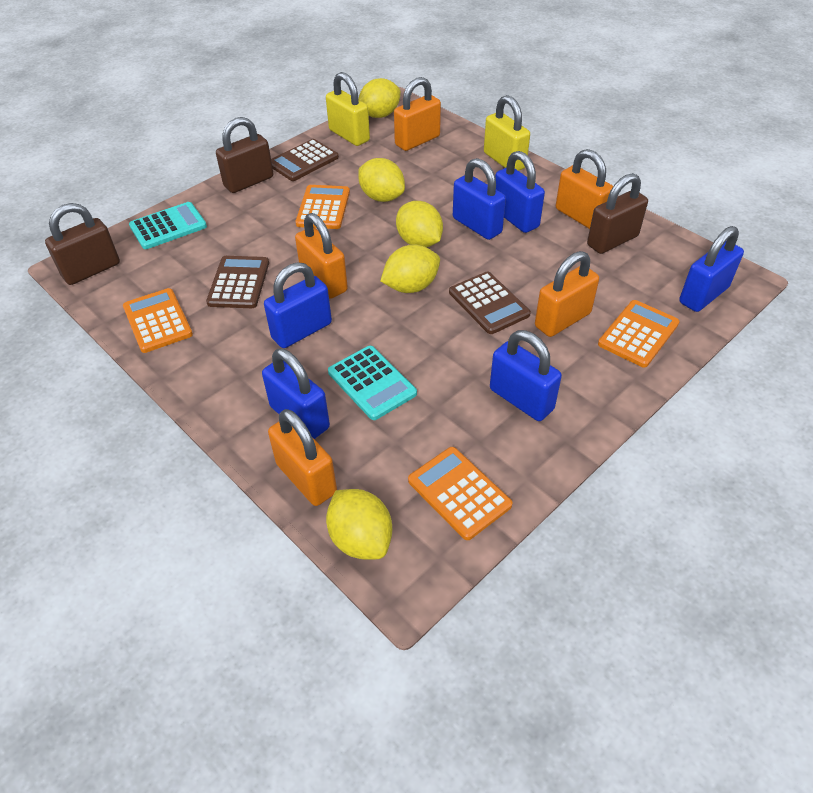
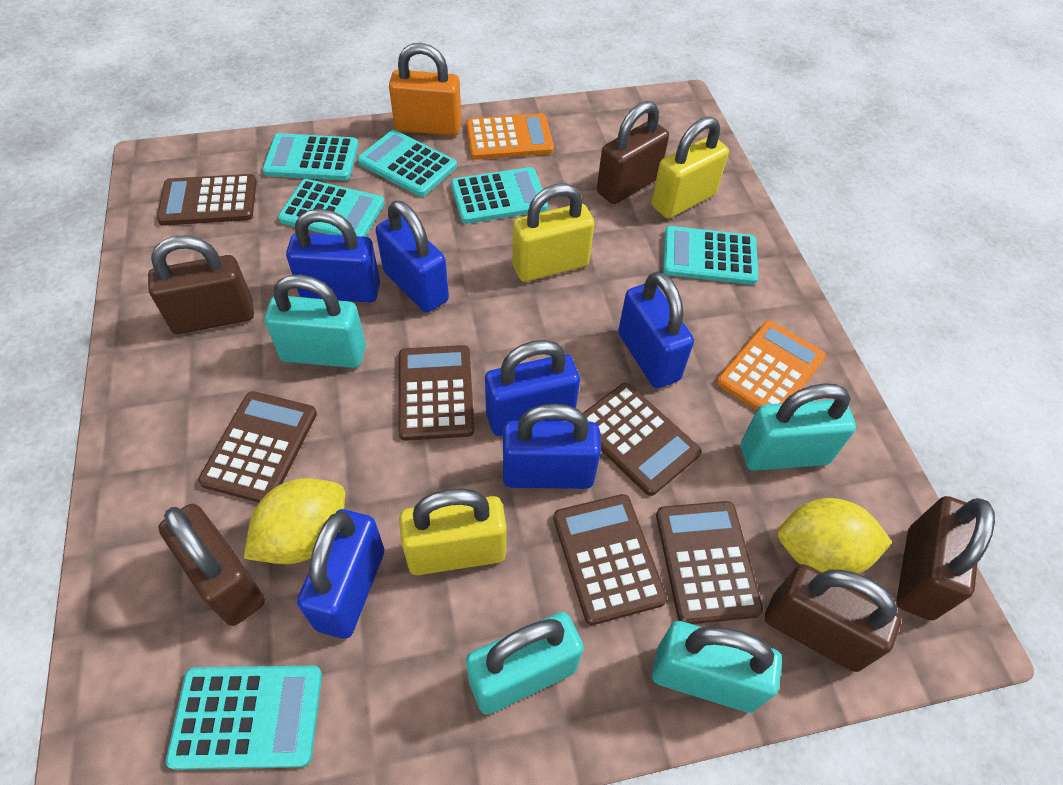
brown calculator: [206,256,269,308] [271,139,339,181] [449,272,531,334] = 3 -> [157,174,257,226] [198,391,317,502] [398,345,474,441] [553,494,667,625] [583,383,701,496] [656,501,763,624] = 6
brown padlock: [45,203,120,285] [216,117,274,193] [587,173,648,254] = 3 -> [148,235,254,334] [158,504,265,626] [597,101,669,204] [765,564,901,672] [896,496,995,620] = 5
orange calculator: [123,288,193,353] [296,185,350,229] [408,447,513,540] [598,300,680,367] = 4 -> [466,113,554,160] [717,320,826,410] = 2
orange padlock: [268,409,337,506] [295,213,348,299] [394,77,441,151] [535,251,599,337] [556,149,613,229] = 5 -> [389,43,462,136] = 1
turquoise calculator: [129,202,207,249] [328,346,417,420] = 2 -> [166,666,322,770] [262,133,358,180] [278,179,385,237] [357,130,457,197] [451,167,548,224] [663,226,758,285] = 6
turquoise padlock: none = 0 -> [265,275,366,368] [466,612,584,715] [652,621,782,713] [741,383,856,471] = 4
yellow lemon: [326,489,392,560] [358,158,405,202] [359,78,401,118] [381,245,440,293] [396,201,443,247] = 5 -> [244,478,345,564] [778,498,892,574] = 2
yellow padlock: [326,72,370,146] [484,95,530,171] = 2 -> [399,488,506,575] [512,183,595,282] [651,116,729,219] = 3

